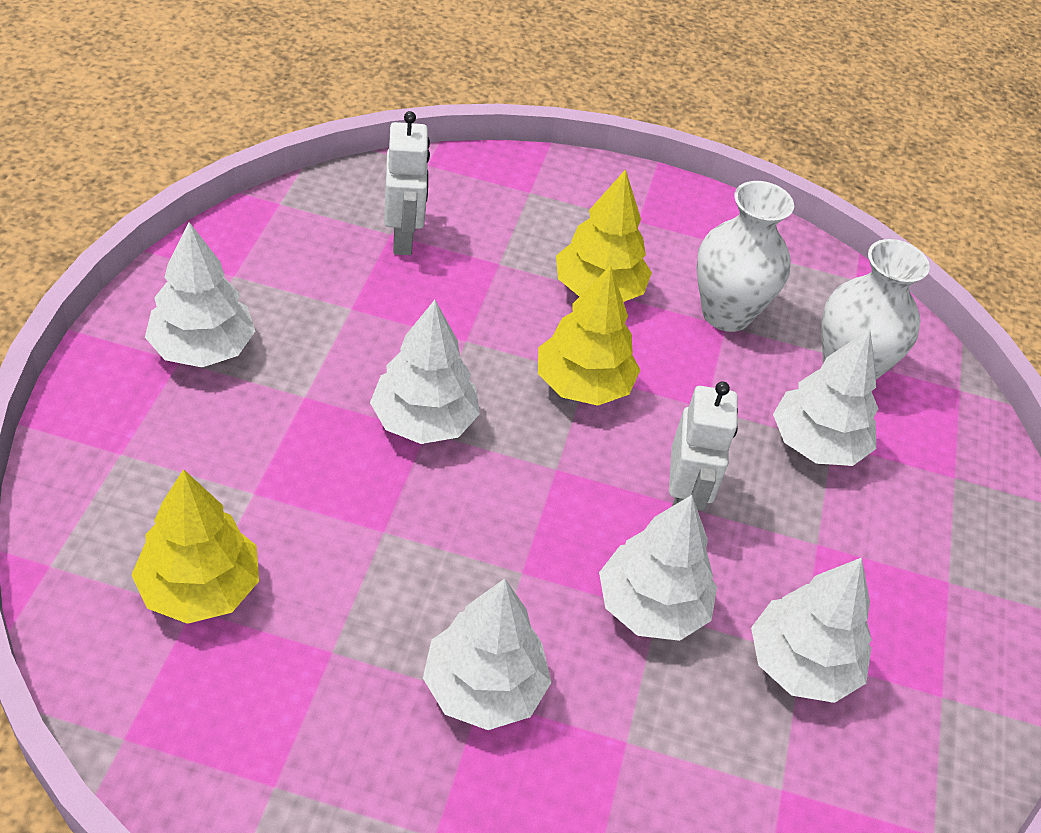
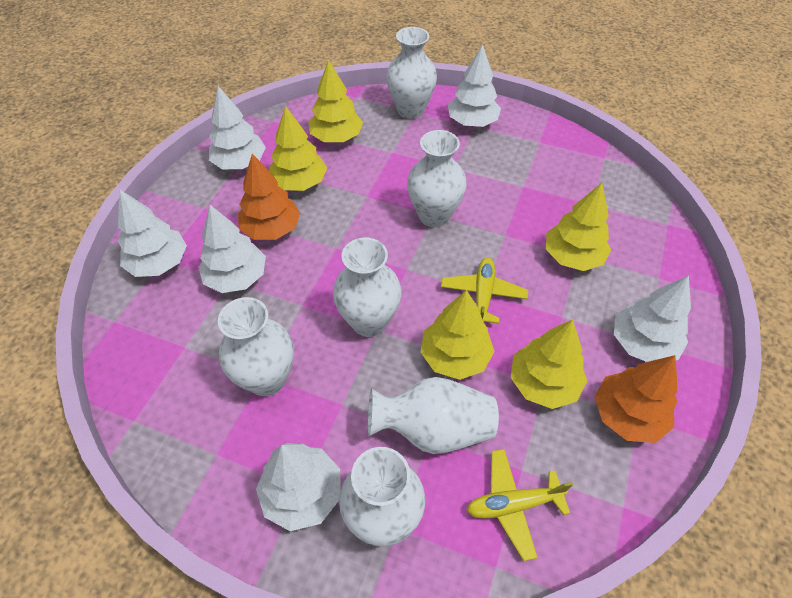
orange tree: none = 0 -> [238,154,300,240] [595,355,677,443] = 2
white robot: [384,111,430,255] [669,381,738,511] = 2 -> none = 0
white vase: [697,181,794,332] [821,239,930,380] = 2 -> [218,297,294,396] [333,238,402,337] [339,447,425,546] [368,377,499,454] [386,27,437,119] [407,130,467,227] = 6
yellow plane: none = 0 -> [441,258,528,324] [467,449,573,561] = 2
yellow tree: [131,469,259,624] [538,265,640,406] [556,169,652,302] = 3 -> [269,106,327,191] [308,60,363,142] [421,290,495,380] [511,320,587,409] [546,183,611,271] = 5

